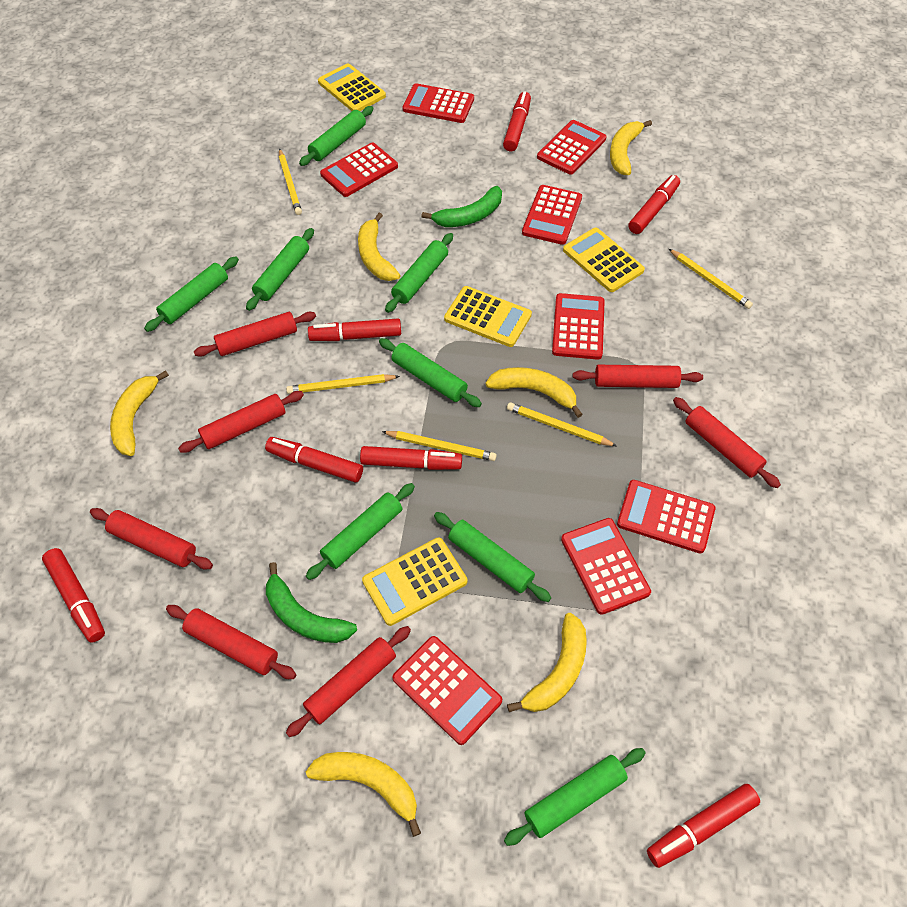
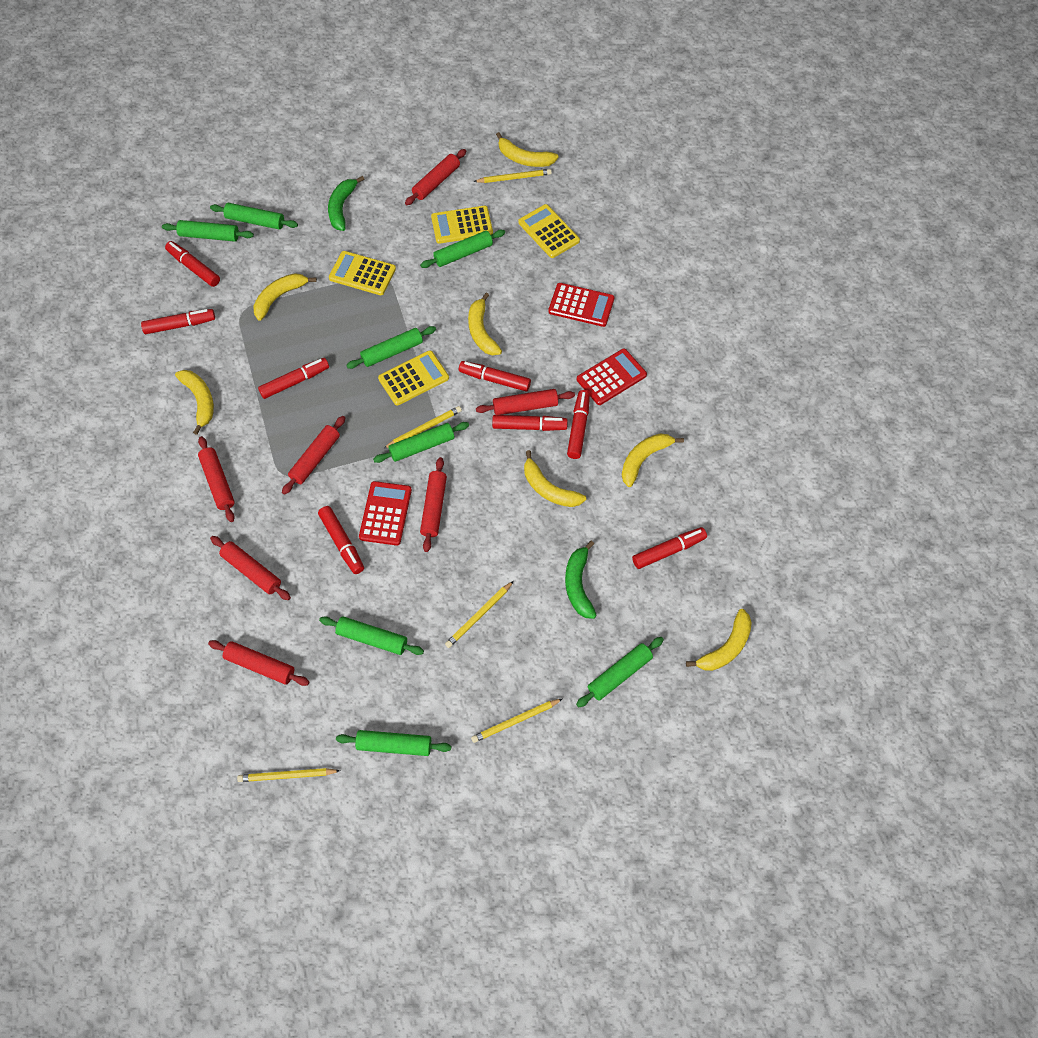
red calculator: [320,142,398,197] [392,636,502,745] [402,83,474,123] [522,185,582,245] [537,120,607,175] [552,293,605,360] [561,518,651,615] [617,480,715,554] = 8 -> [359,481,412,545] [548,283,615,327] [577,349,647,405] = 3
red marker: [42,548,105,642] [265,437,363,482] [308,319,401,341] [360,446,462,470] [503,91,531,151] [628,175,680,234] [647,784,760,868] = 7 -> [141,309,215,334] [165,241,220,287] [258,358,329,399] [318,506,364,574] [459,361,531,391] [492,415,568,431] [567,390,590,459] [632,527,707,569] = 8
yellow banana: [110,370,169,456] [306,752,421,837] [358,213,400,281] [486,367,583,418] [507,613,587,712] [610,120,652,175] = 6 -> [175,370,214,435] [253,273,317,321] [468,293,502,355] [496,132,559,167] [524,450,586,507] [622,434,684,487] [686,609,752,671] = 7

